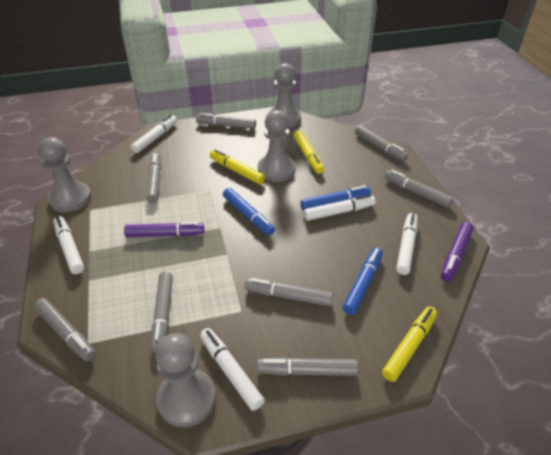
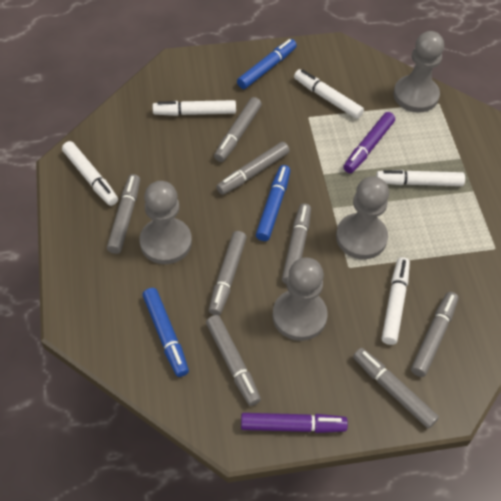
yellow marker: [210,149,265,184] [293,130,324,174] [382,307,437,382] = 3 -> none = 0

